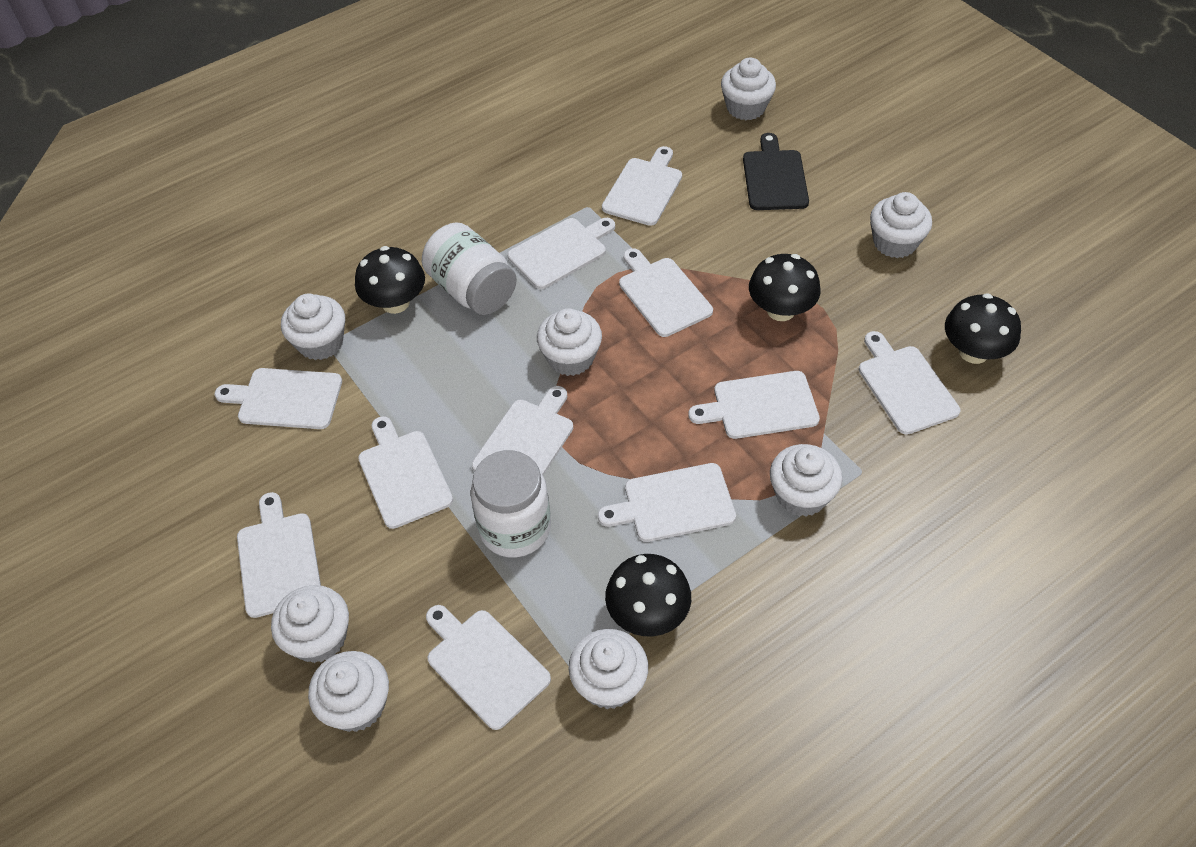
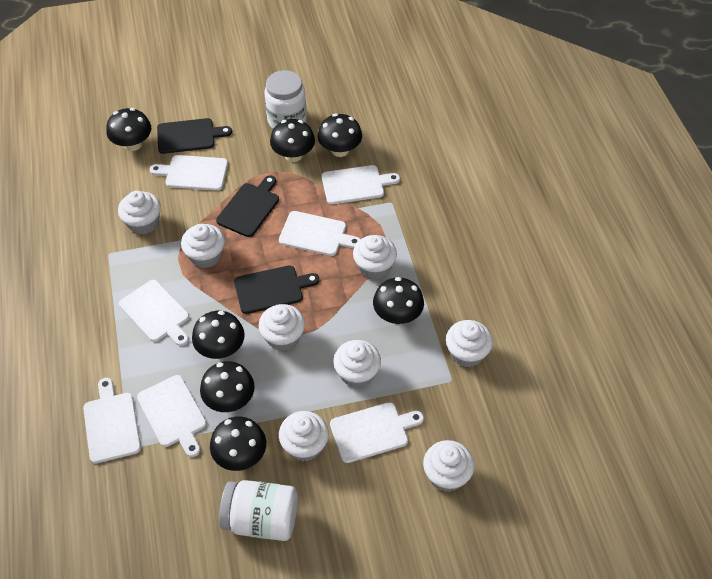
black cutting board: [743,133,809,210] = 1 -> [157,118,232,154] [216,175,279,237] [234,265,319,314] = 3
black mushroom: [355,246,425,314] [605,554,691,636] [749,254,821,321] [945,293,1021,364] = 4 -> [106,108,151,151] [192,311,245,359] [200,361,255,412] [210,416,266,471] [270,119,315,162] [317,114,362,157] [373,277,424,324] = 7
white cutting board: [214,368,342,429] [237,492,321,618] [358,416,453,529] [426,605,551,730] [472,386,573,475] [508,218,615,289] [598,463,736,542] [602,146,682,226] [619,248,713,337] [689,371,820,439] [859,331,960,435] = 11 -> [83,378,141,463] [119,280,189,346] [137,375,207,457] [150,155,228,191] [279,211,360,256] [322,165,400,204] [330,402,424,463] = 7

